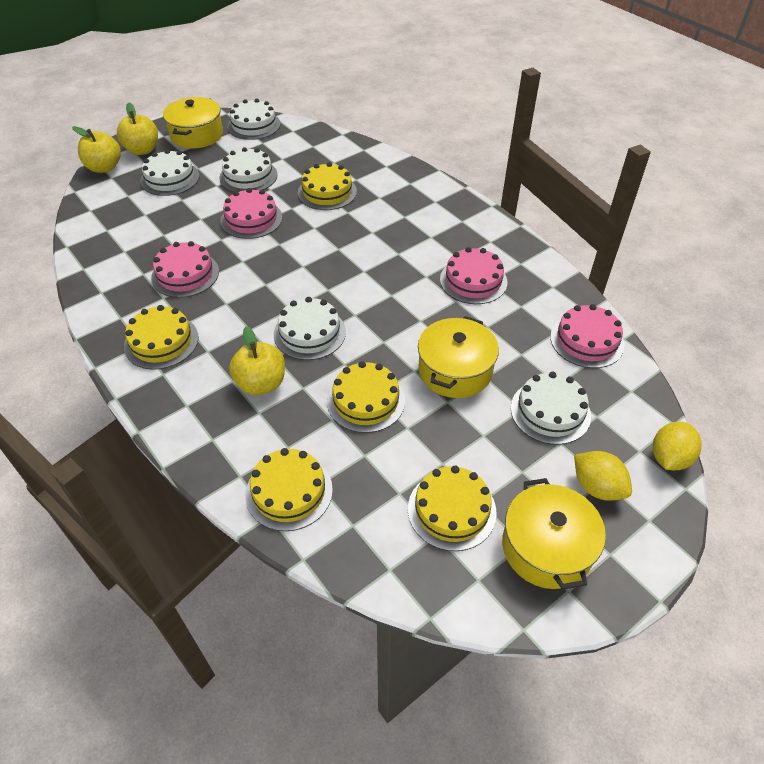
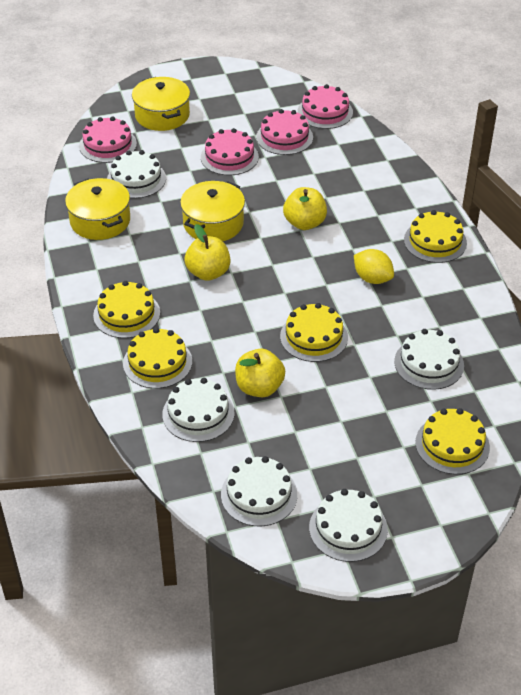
yellow lemon: [574,451,632,501] [653,422,702,470] = 2 -> [354,249,394,284] = 1

